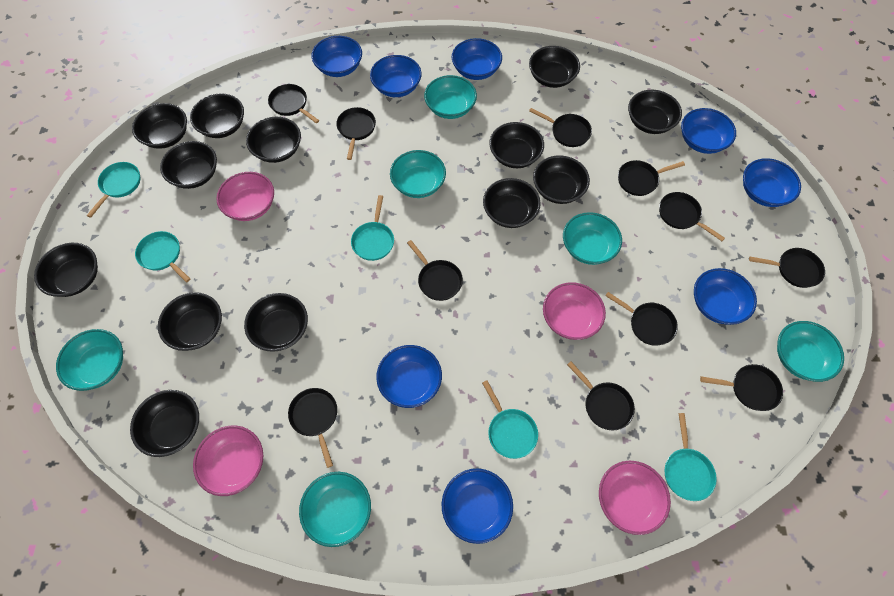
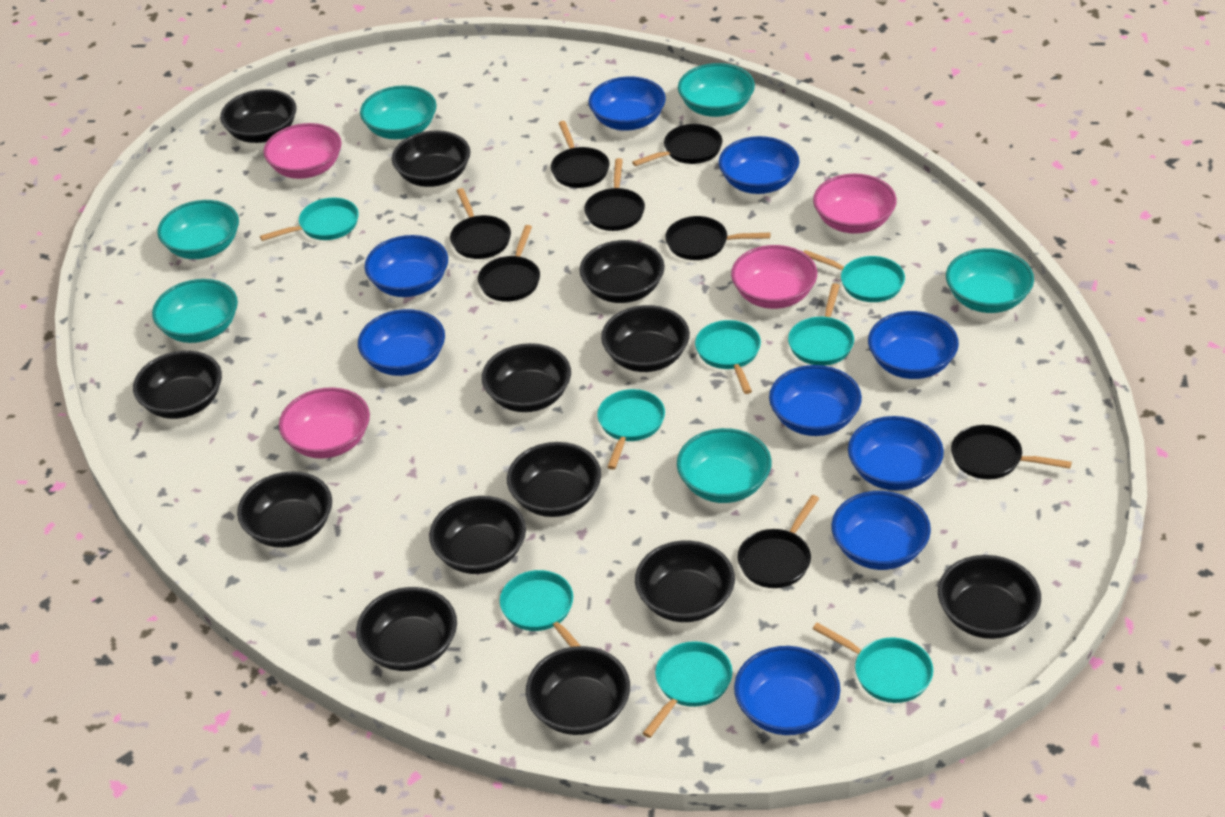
black pan: [268,84,319,123] [288,388,337,468] [336,107,376,160] [407,240,463,301] [529,108,592,147] [567,361,635,430] [605,292,678,345] [618,160,685,196] [659,192,725,241] [700,364,783,411] [749,248,825,288] = 11 -> [450,188,511,259] [478,225,540,302] [551,121,609,188] [584,158,645,231] [632,124,722,166] [665,216,770,260] [738,495,819,588] [951,425,1072,479] = 8
blue bowl: [312,36,362,77] [370,55,422,97] [376,345,442,408] [441,469,513,544] [452,38,502,80] [681,108,736,154] [694,268,757,325] [743,158,801,207] = 8 -> [358,309,445,376] [365,235,448,297] [588,76,666,130] [719,136,799,194] [734,646,841,735] [769,365,862,436] [831,491,931,570] [848,416,944,491] [868,311,959,379] = 9
turquoise pan: [87,162,140,218] [135,231,191,282] [351,195,394,261] [482,380,538,459] [665,413,717,501] = 5 -> [260,198,359,241] [500,570,581,647] [597,389,665,470] [643,641,732,738] [695,320,761,394] [788,283,854,366] [804,250,905,302] [813,623,933,703] = 8

